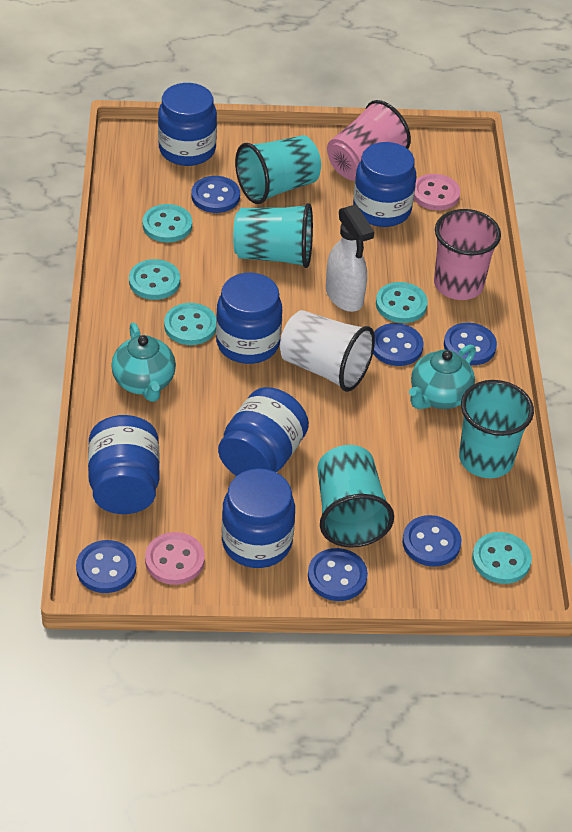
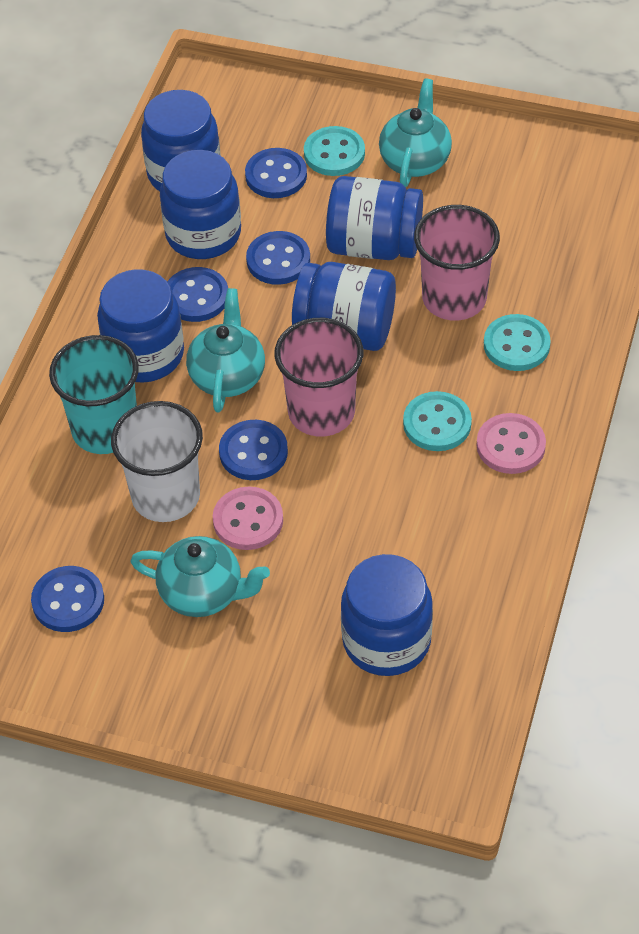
blue button: [76,540,136,593] [192,176,240,213] [308,548,368,601] [373,323,424,366] [403,515,461,567] [444,323,497,365] = 6 -> [31,566,104,632] [168,267,228,322] [219,420,288,480] [245,148,307,198] [246,231,310,285] = 5
turquoise button: [129,259,180,300] [143,204,192,242] [164,303,216,345] [376,282,428,323] [472,532,532,584] = 5 -> [304,126,365,176] [403,391,472,451] [484,314,551,371] = 3
turquoise cup: [233,203,313,268] [235,135,321,204] [317,445,394,548] [459,380,534,478] = 4 -> [49,335,139,454] = 1
turquoise teapot: [111,323,176,402] [409,345,476,409] = 2 -> [130,536,270,617] [186,288,265,412] [379,78,452,187] = 3
white spray bottle: [326,204,374,312] = 1 -> none = 0

